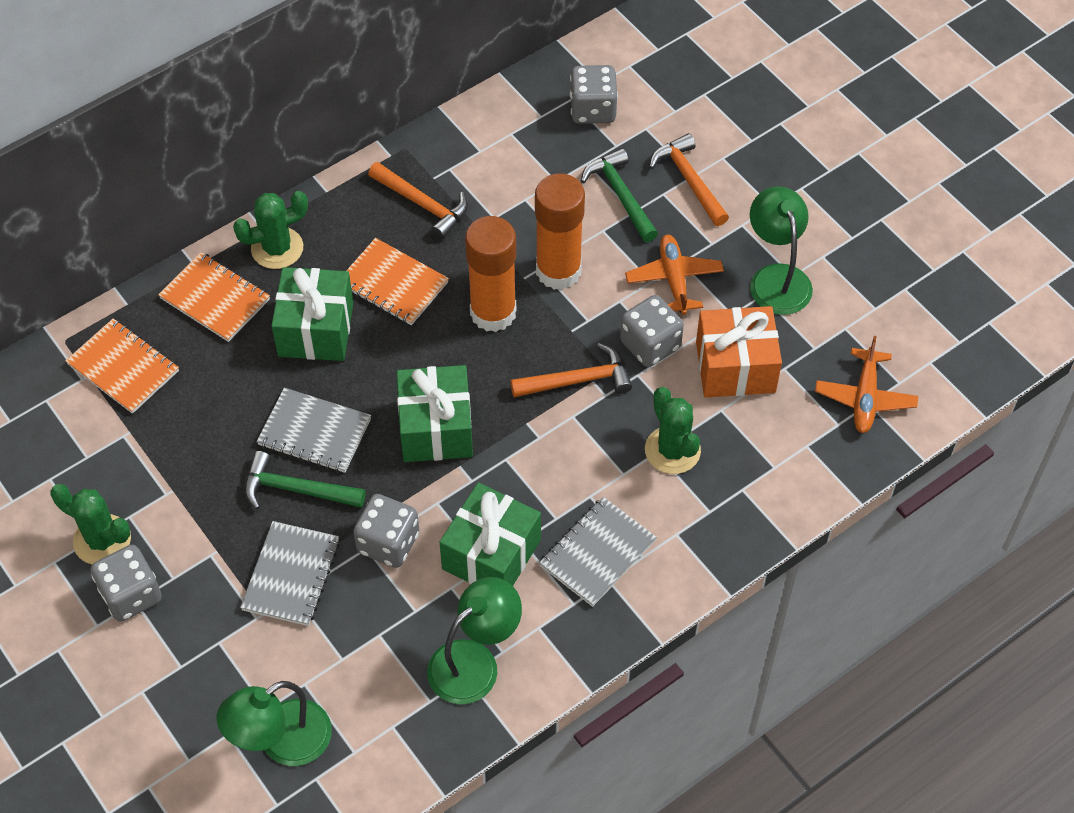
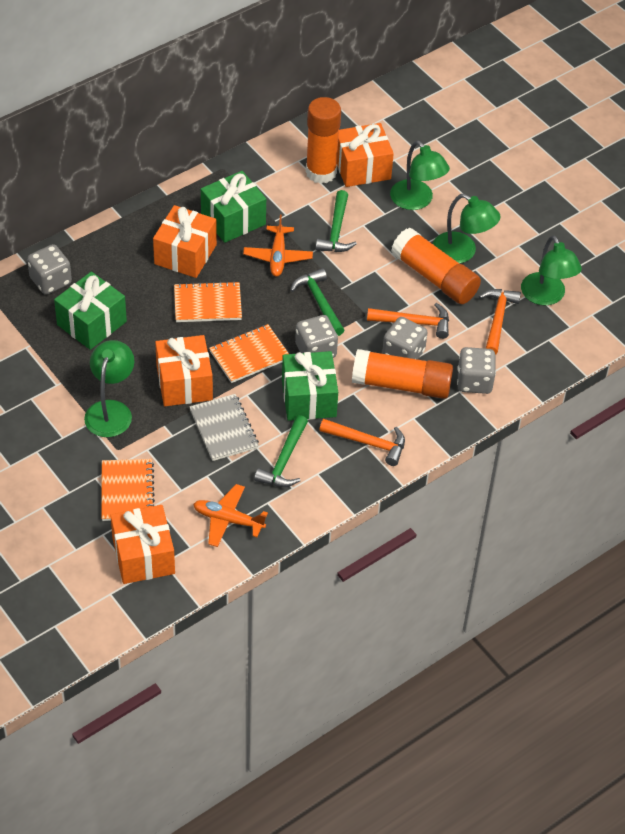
green cactus: [51,484,131,564] [233,191,308,269] [645,387,701,474] = 3 -> none = 0
green hammer: [244,451,366,510] [581,148,658,242] = 2 -> [254,415,308,487] [290,268,344,336] [316,190,357,252] = 3
green lamp: [217,681,332,766] [427,577,522,704] [750,186,813,315] = 3 -> [84,340,134,437] [390,140,450,210] [433,194,500,264] [521,235,582,305] = 4
grey notebook: [240,521,340,626] [256,388,371,473] [539,497,657,607] = 3 -> [189,394,259,461] = 1
orange gift: [696,306,782,398] = 1 -> [110,505,175,584] [153,205,217,278] [155,335,213,406] [337,123,394,187] = 4
orange glue stick: [465,216,516,332] [535,173,585,290] = 2 -> [306,97,341,184] [352,349,453,399] [391,228,481,304] = 3

